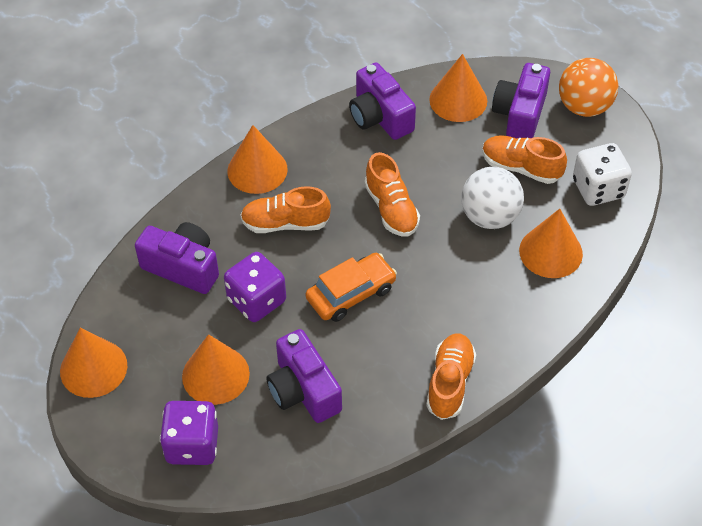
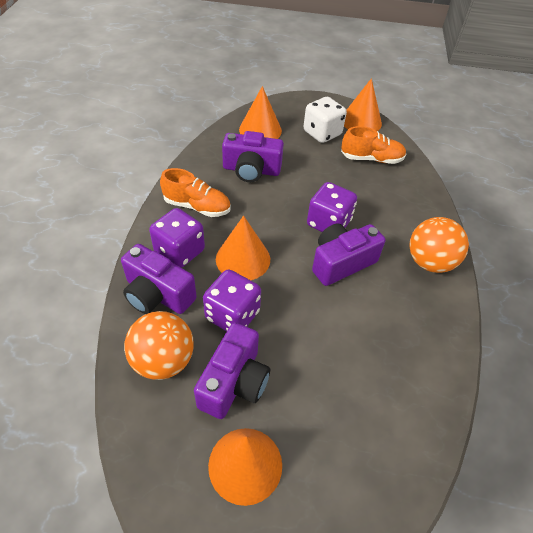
orange ball: [559,58,618,117] = 1 -> [124,311,194,380] [410,217,469,273] = 2
orange car: [306,253,397,322] = 1 -> none = 0
orange cone: [60,328,127,398] [182,334,250,405] [227,125,288,194] [429,54,487,122] [519,209,583,278] = 5 -> [208,428,282,506] [216,216,270,280] [239,86,282,139] [344,78,382,131] = 4
orange shoe: [240,186,331,233] [365,152,420,237] [426,333,476,420] [482,135,567,184] = 4 -> [160,168,231,217] [341,126,406,164] = 2
purple dice: [160,401,218,465] [224,252,286,322] = 2 -> [149,208,205,268] [203,270,261,331] [307,182,357,232] = 3
white ball: [461,167,524,229] = 1 -> none = 0

